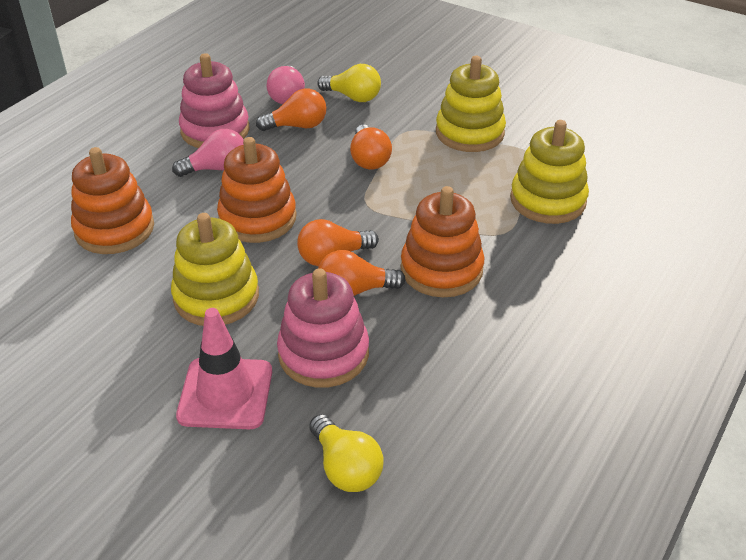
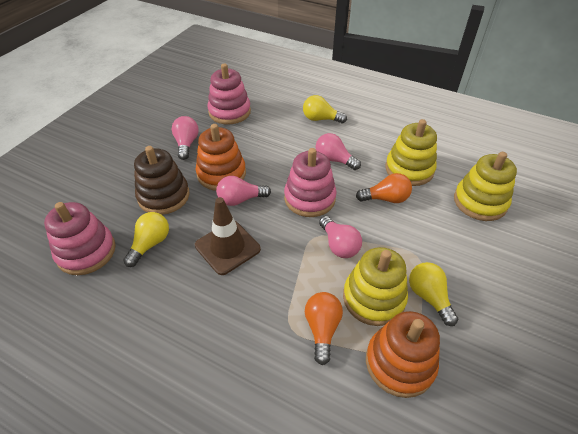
brown stacking toy: none = 0 -> [134,146,189,215] = 1
brown traffic cone: none = 0 -> [195,197,261,275] = 1
orange light bulb: [256,89,326,131] [297,219,379,267] [318,250,406,296] [350,125,392,170] = 4 -> [305,292,343,365] [356,173,412,203] = 2
orange stacking toy: [71,147,154,254] [217,137,297,243] [401,186,484,297] = 3 -> [196,124,246,191] [366,311,440,398] = 2
pink light bulb: [172,129,244,177] [267,66,305,104] = 2 -> [172,116,199,160] [216,176,271,206] [315,133,361,170] [319,216,362,258] = 4
pink stacking toy: [179,53,250,148] [277,268,369,388] = 2 -> [44,202,116,275] [207,63,251,124] [284,148,337,217] = 3
pink traffic cone: [176,308,272,429] = 1 -> none = 0
yellow light bulb: [309,414,384,492] [317,64,381,102] = 2 -> [123,212,169,267] [303,95,347,123] [409,262,458,326] = 3

